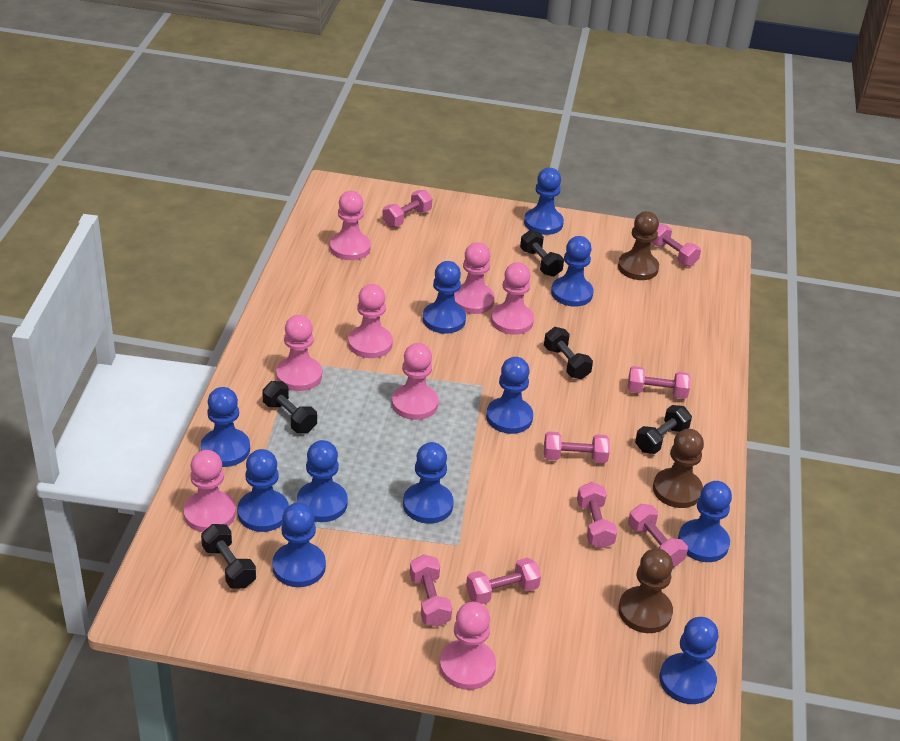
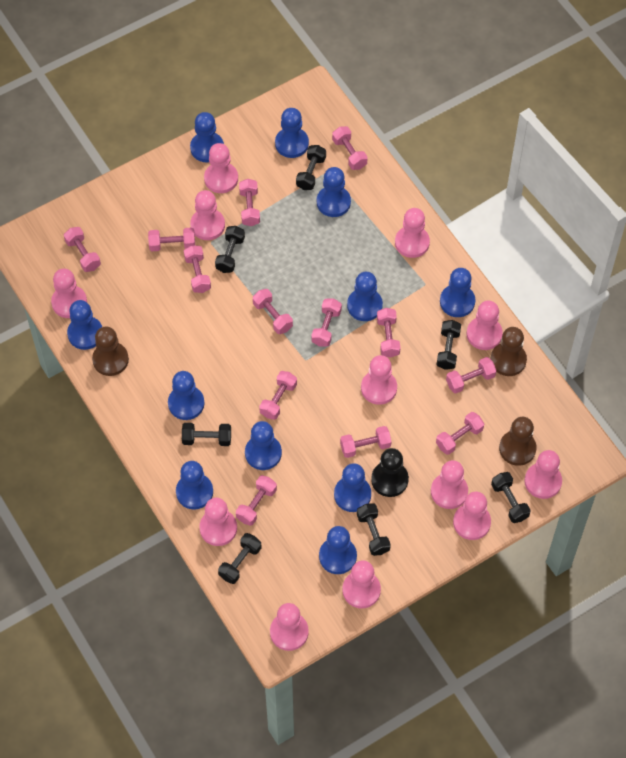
black dumbbell: [201,524,256,589] [262,381,317,433] [520,230,564,277] [544,327,593,379] [635,405,692,454] = 5 -> [182,423,231,446] [215,226,245,273] [218,533,261,584] [296,145,326,190] [357,503,391,556] [436,320,461,370] [491,472,531,523] = 7
black pawn: none = 0 -> [371,448,409,497] = 1
pink dumbbell: [382,190,432,227] [410,554,452,627] [466,558,541,604] [544,431,610,463] [577,482,617,549] [628,366,691,399] [628,504,688,567] [651,223,701,266] = 8 -> [64,227,101,272] [148,228,195,251] [184,245,211,293] [236,475,277,526] [239,179,260,226] [253,289,293,334] [259,371,297,420] [311,298,342,347] [332,126,368,170] [340,426,392,458] [377,308,400,358] [436,412,484,455] [446,357,496,393] = 13
pink pawn: [184,450,236,532] [276,315,322,391] [330,191,371,260] [348,284,393,358] [392,343,438,420] [439,602,496,690] [454,242,495,314] [491,262,534,335] = 8 -> [51,268,87,318] [190,190,225,240] [199,498,237,546] [204,143,238,193] [270,603,309,651] [342,560,381,609] [361,355,397,405] [395,208,430,258] [431,460,468,509] [453,492,491,540] [467,301,503,350] [524,450,562,499] = 12

